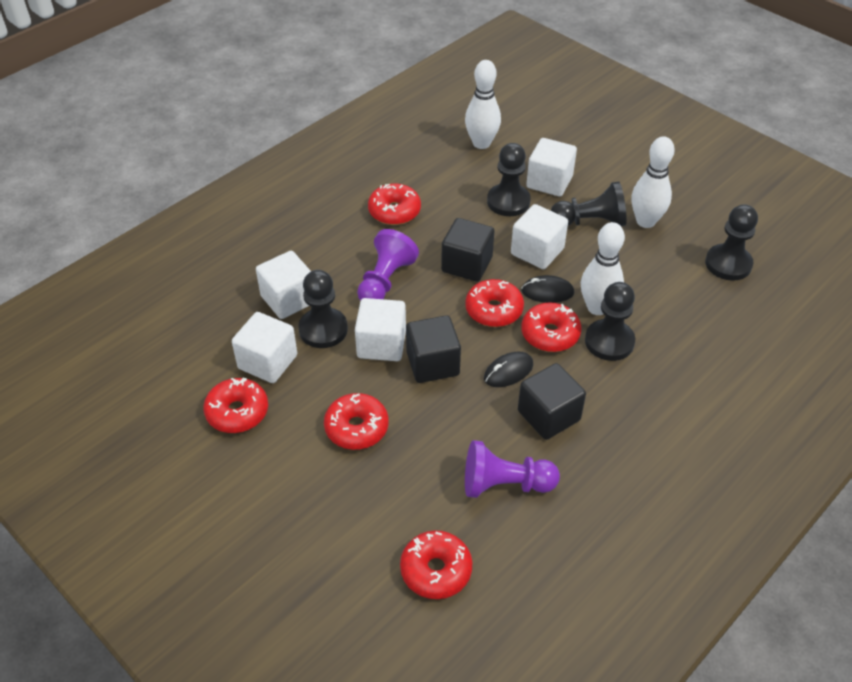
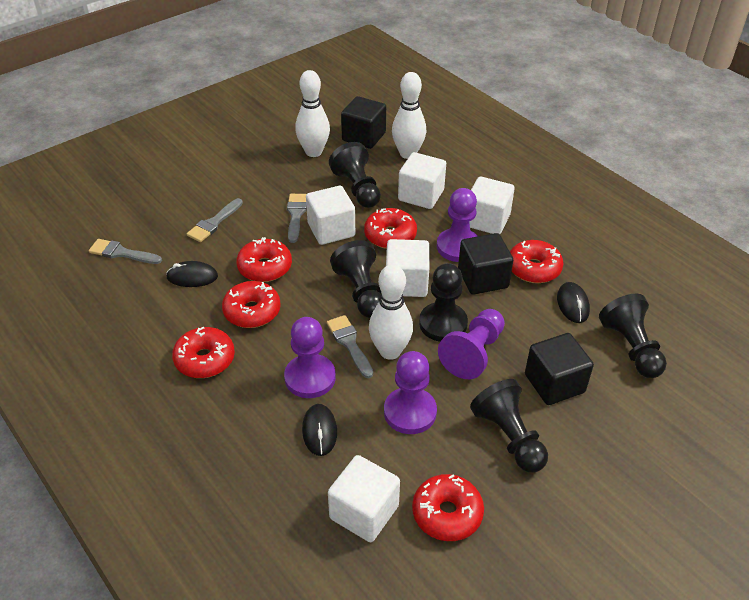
black mouse: [484,352,533,387] [521,275,574,303] = 2 -> [166,261,218,287] [302,404,337,456] [557,282,590,323] = 3
grey brush: none = 0 -> [89,239,162,264] [187,198,243,242] [287,194,307,243] [327,315,373,378] = 4
purple pawn: [357,229,419,301] [465,440,560,498] = 2 -> [284,317,336,398] [384,351,437,434] [437,188,478,262] [438,309,505,379] = 4

